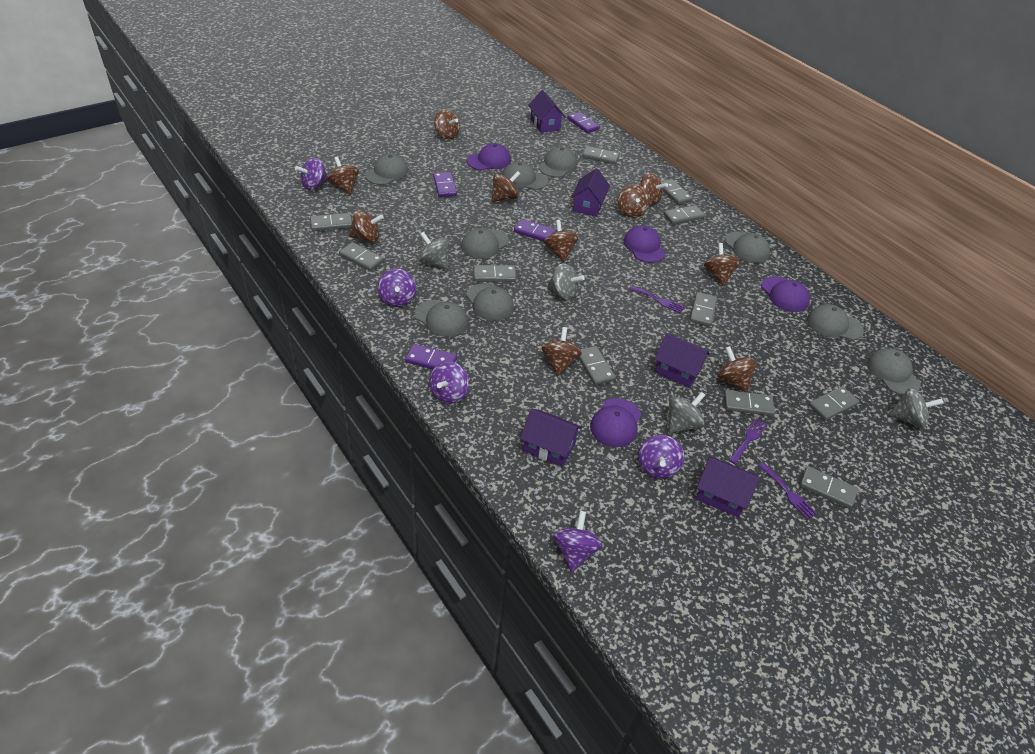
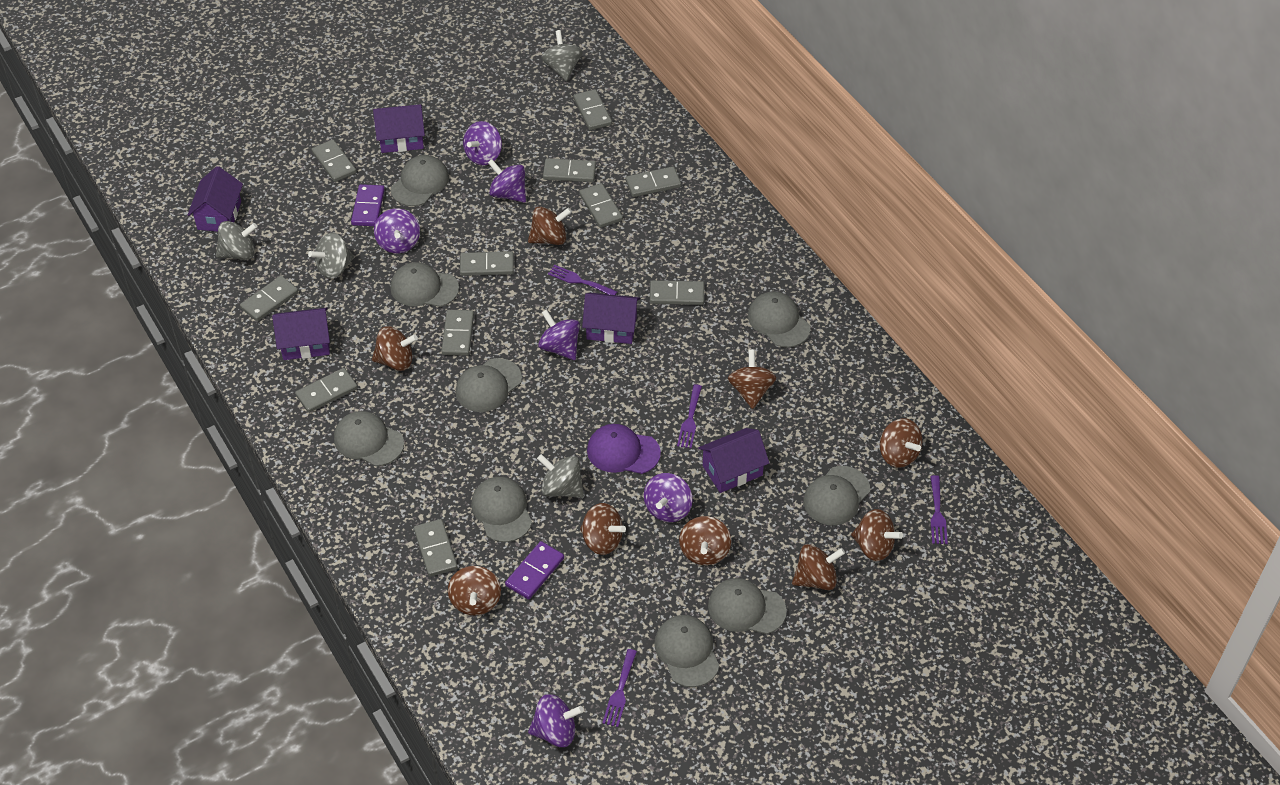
brown spinning top: [327,156,359,194] [349,210,384,242] [434,109,460,139] [492,171,520,202] [542,327,582,376] [544,220,578,262] [618,184,650,218] [640,173,668,205] [704,243,740,286] [717,346,756,392] = 10 -> [372,326,418,371] [448,566,501,616] [528,207,572,245] [580,503,626,555] [679,516,731,565] [728,349,776,409] [792,544,845,590] [851,509,903,561] [880,418,922,468] = 9
purple cap: [467,143,511,170] [590,398,642,447] [623,225,665,263] [761,276,810,312] = 4 -> [587,424,661,474] = 1
purple domino: [405,344,457,369] [433,172,457,197] [514,219,557,241] [567,112,600,133] = 4 -> [351,184,385,226] [505,541,564,599] = 2
purple fork: [629,286,685,313] [729,418,767,464] [758,462,817,520] = 3 -> [548,265,617,295] [602,649,637,727] [677,384,702,448] [930,475,948,544] = 4
purple spinning top: [295,157,328,190] [378,269,416,307] [429,361,469,404] [553,511,602,572] [638,435,684,479] = 5 -> [374,208,420,253] [463,121,502,165] [488,159,526,203] [528,694,584,747] [538,309,580,360] [644,473,693,522] = 6

